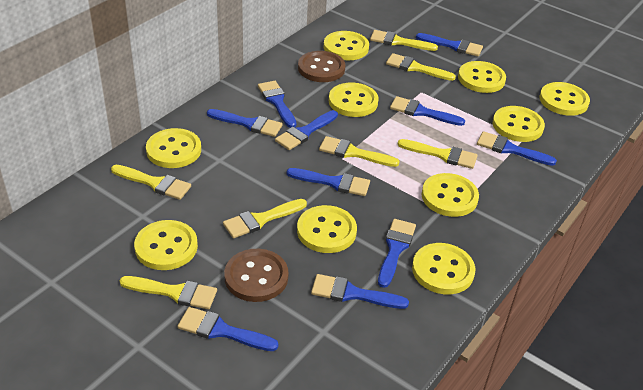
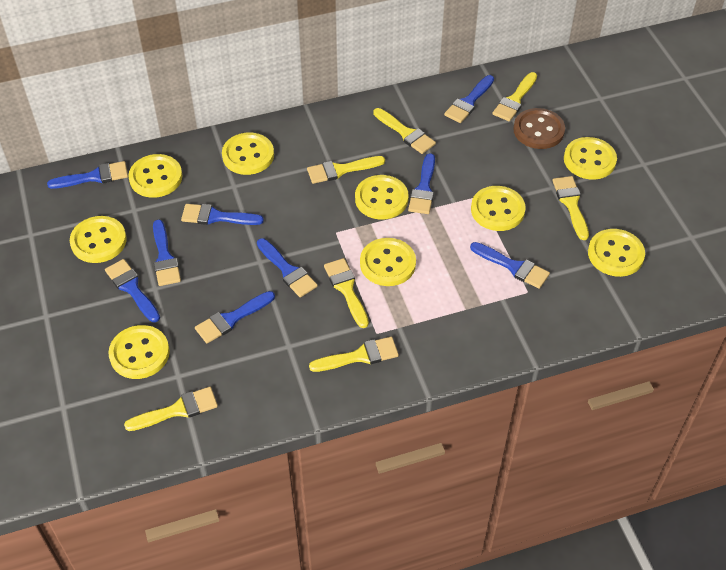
blue brush: [178,307,278,351] [207,109,283,137] [258,81,297,128] [275,110,338,150] [286,168,370,196] [311,274,409,309] [378,219,416,288] [390,96,465,126] [416,33,483,56] [477,131,557,166] = 10 -> [47,161,128,189] [105,259,160,322] [153,220,181,286] [181,204,264,225] [195,291,275,343] [257,238,318,297] [408,153,435,214] [444,75,494,123] [470,242,550,289] = 9
brown button: [224,249,288,302] [298,51,345,82] = 2 -> [513,108,565,149] = 1
yellow button: [134,220,198,270] [146,128,201,168] [297,205,357,253] [323,31,369,60] [329,83,379,117] [412,243,476,294] [422,173,479,217] [458,61,506,93] [493,106,545,142] [540,82,590,116] = 10 -> [70,216,127,263] [108,325,170,379] [128,154,182,198] [222,133,274,175] [355,175,409,220] [360,238,416,286] [471,186,526,231] [564,137,617,180] [588,229,645,277] = 9

